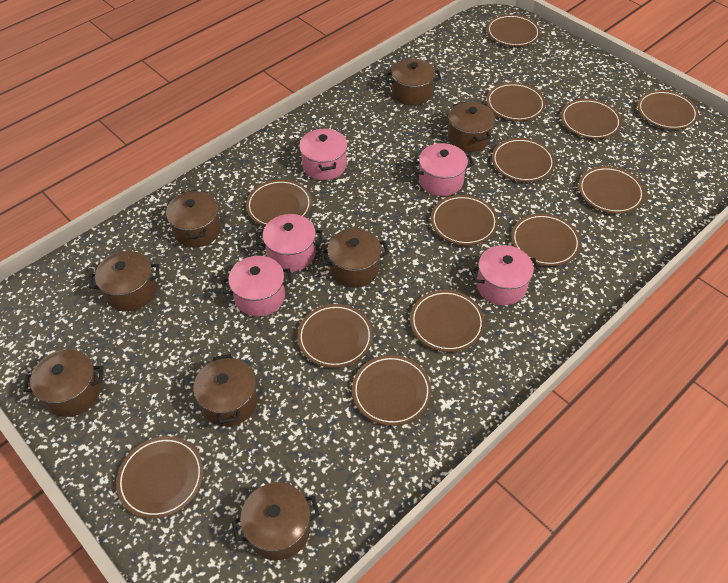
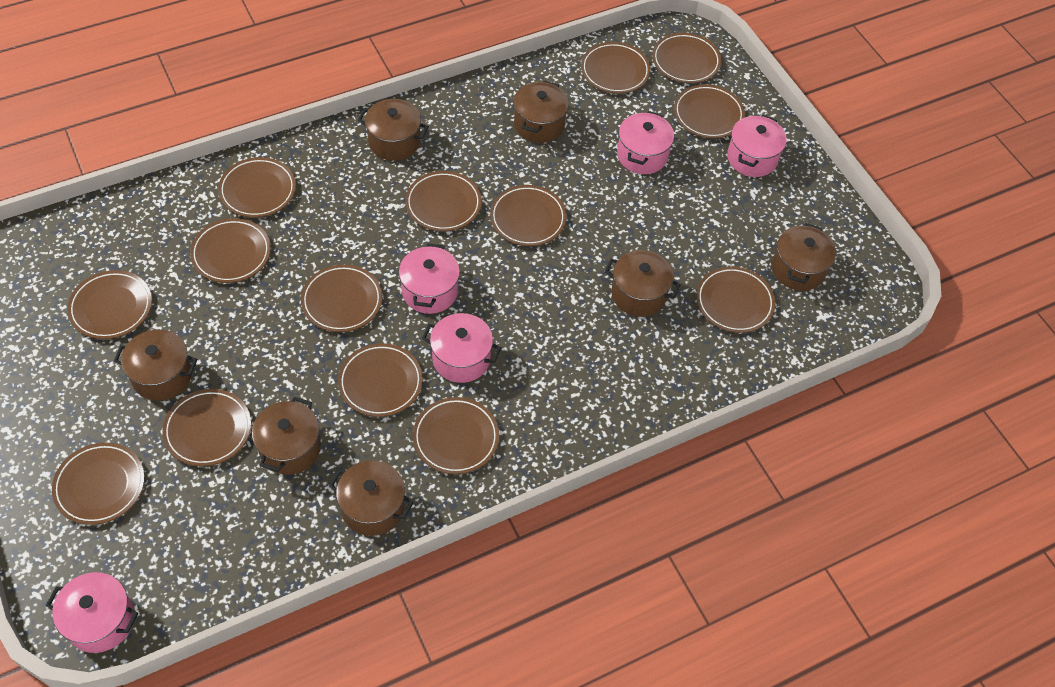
brown plate: [116,436,204,519] [246,179,312,226] [297,304,373,368] [352,355,432,426] [410,290,485,352] [431,195,498,245] [487,14,540,47] [487,83,546,121] [492,138,555,182] [511,213,581,266] [561,99,622,139] [579,166,645,214] [637,90,699,130] = 13 -> [52,442,145,525] [67,270,152,339] [162,389,251,466] [190,218,271,283] [218,157,296,218] [301,264,382,332] [338,343,423,417] [405,171,482,231] [413,397,499,474] [490,185,567,246] [581,42,651,93] [652,33,721,83] [674,84,745,138] [696,266,776,333] = 14
brown pot: [24,349,103,417] [89,251,160,311] [166,190,221,247] [193,354,258,426] [232,483,320,560] [320,228,389,287] [386,59,441,106] [448,102,495,152] = 8 -> [114,330,197,401] [252,397,321,475] [329,460,414,536] [358,99,429,161] [513,81,568,143] [605,250,681,317] [772,223,836,291] = 7

